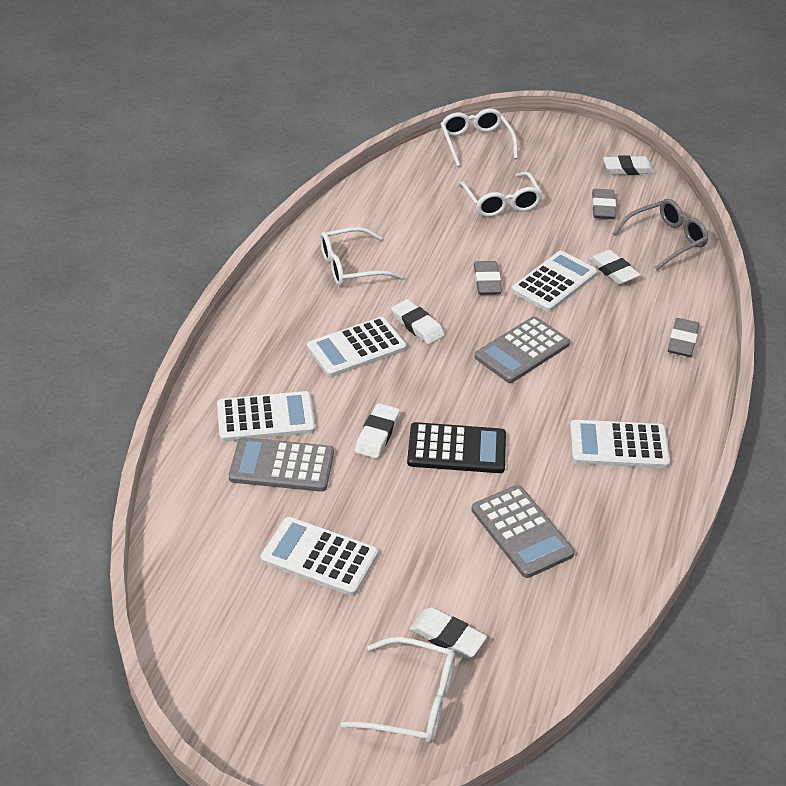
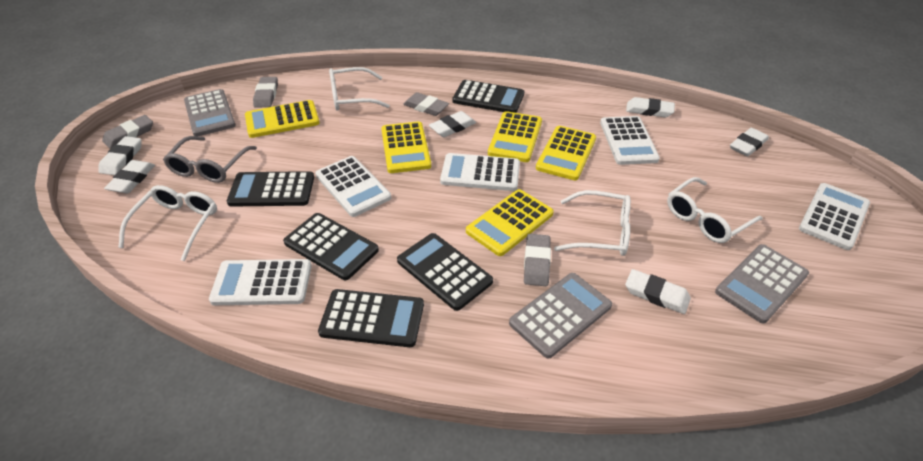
black calculator: [407,422,506,473] = 1 -> [227,171,314,207] [283,213,379,280] [318,289,424,347] [397,233,493,311] [453,80,524,113] = 5
grey eraser: [473,261,502,295] [592,189,616,219] [668,318,699,357] = 3 -> [102,115,153,148] [253,77,278,108] [403,92,449,116] [524,234,551,286] = 4
white eraser: [355,403,400,459] [391,299,445,345] [409,607,487,659] [589,250,641,285] [603,155,655,175] = 5 -> [98,136,142,175] [104,160,155,193] [429,111,476,137] [625,269,691,314] [626,97,675,117] [730,128,769,157] = 6
yellow calculator: none = 0 -> [245,100,320,138] [381,122,431,173] [466,189,554,256] [488,111,542,162] [536,126,596,180] = 5

